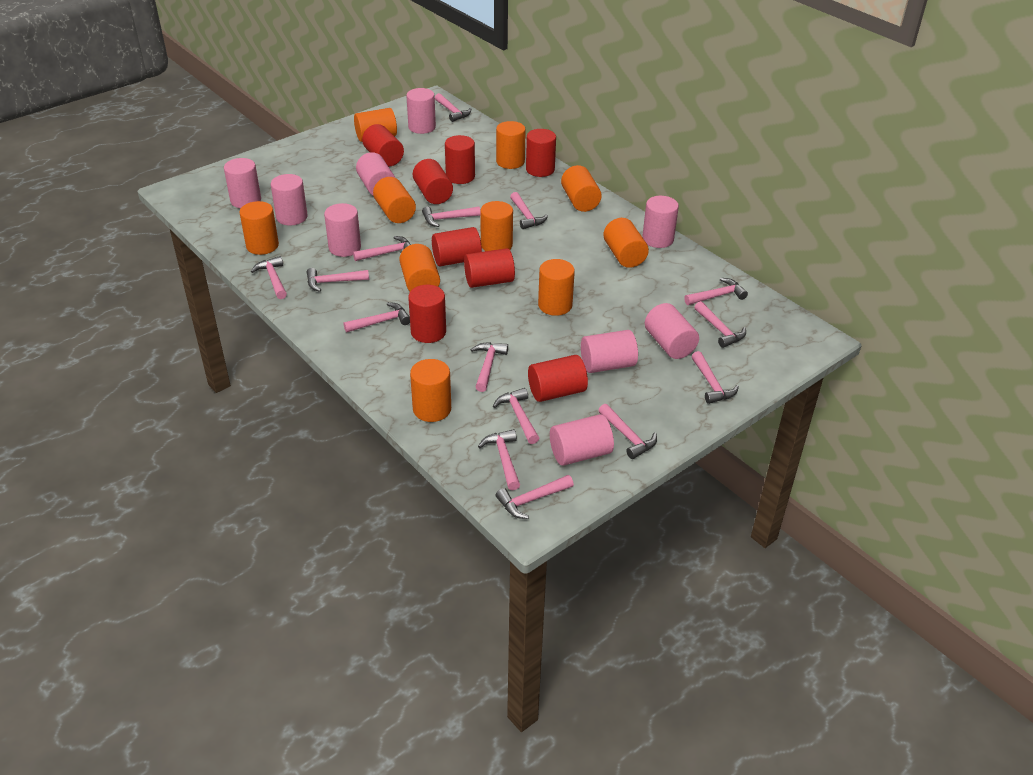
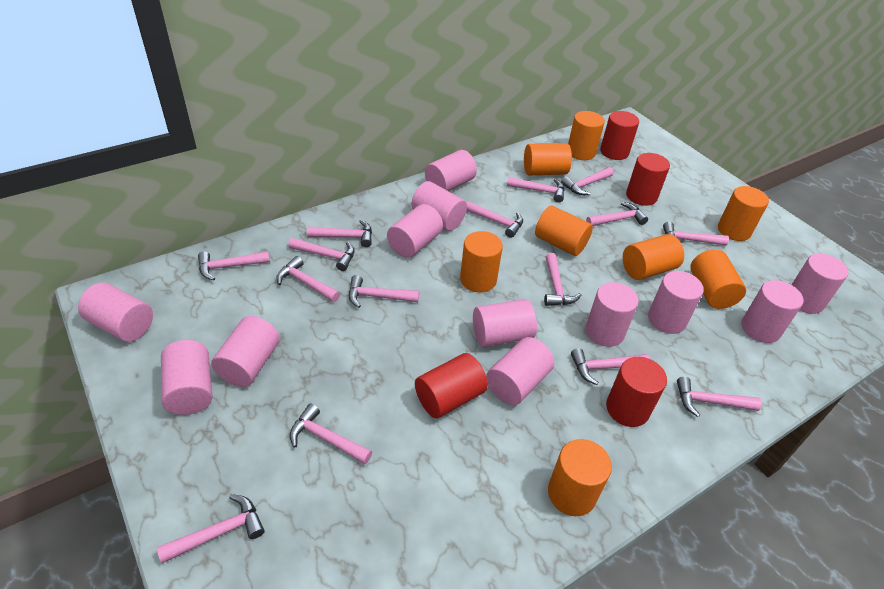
orange cylinder: [239,201,279,255] [354,108,397,142] [373,177,416,223] [399,244,440,291] [410,359,451,422] [480,201,513,251] [496,121,526,169] [538,259,575,316] [561,165,602,212] [603,218,649,268] = 10 -> [460,231,503,292] [524,143,572,175] [535,205,593,256] [548,439,612,516] [568,111,605,160] [623,234,684,280] [690,249,746,309] [718,186,769,241] = 8
pink cylinder: [224,158,261,208] [271,174,308,226] [324,203,361,257] [356,152,395,195] [406,88,436,134] [550,414,614,466] [581,330,638,373] [642,196,679,248] [645,303,699,359] = 9 -> [78,283,153,342] [161,340,212,415] [211,316,280,387] [387,204,443,258] [412,181,467,231] [425,150,477,191] [473,299,537,347] [486,337,554,405] [586,282,639,347] [648,271,704,334] [741,280,803,343] [791,253,848,314] = 12
red cylinder: [362,124,404,167] [408,285,446,343] [413,159,453,204] [432,227,482,266] [445,135,475,184] [464,248,515,288] [526,129,556,177] [528,355,588,402] = 8 -> [415,353,488,418] [600,111,639,160] [606,357,667,427] [626,153,670,206] = 4

